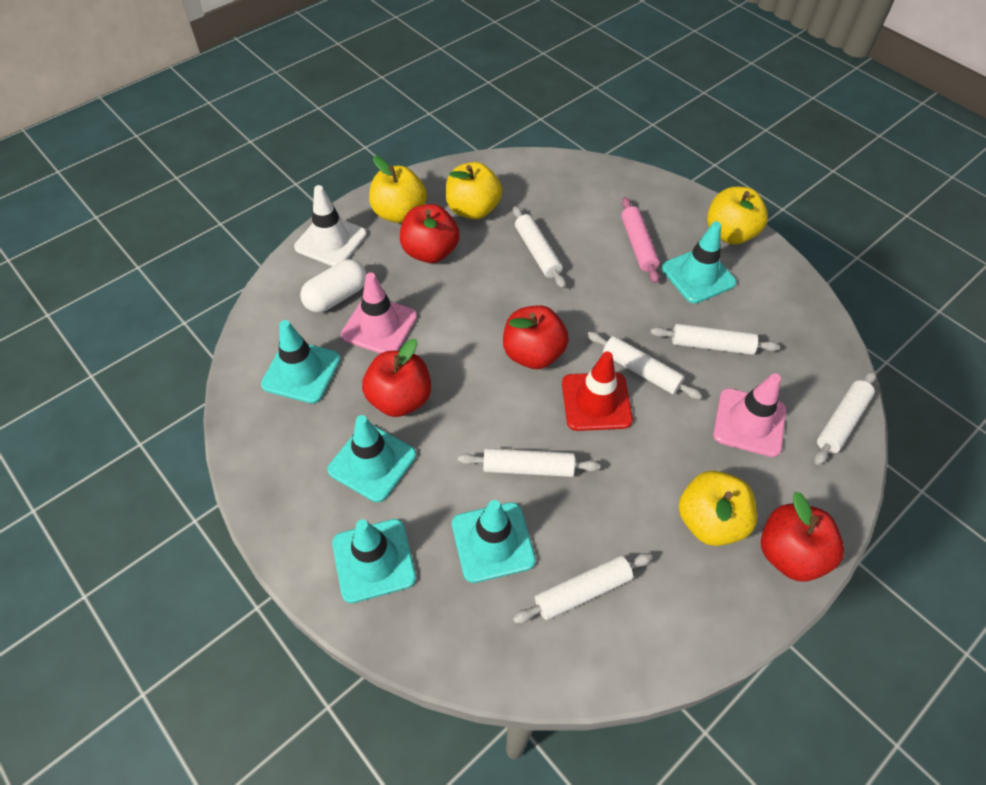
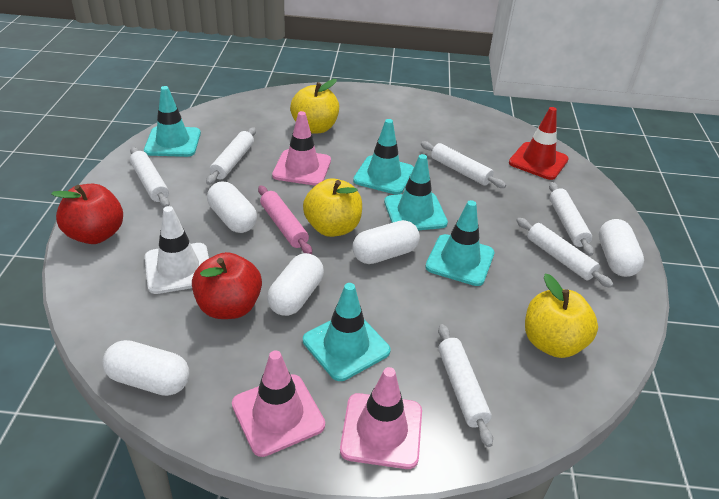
pink traffic cone: [341,272,417,354] [713,373,786,457] = 2 -> [232,350,325,457] [272,111,331,186] [340,367,422,469] = 3
red apple: [362,339,431,417] [400,204,460,263] [503,305,569,369] [761,492,844,582] = 4 -> [51,184,123,244] [192,252,262,319] = 2
white capsule: [300,259,366,313] = 1 -> [102,340,189,396] [207,181,257,233] [267,253,324,316] [353,220,420,264] [599,219,644,277] = 5
yellow apple: [369,156,427,223] [445,162,502,219] [679,471,757,546] [707,187,768,244] = 4 -> [290,79,339,134] [303,178,362,237] [525,274,598,358] = 3

